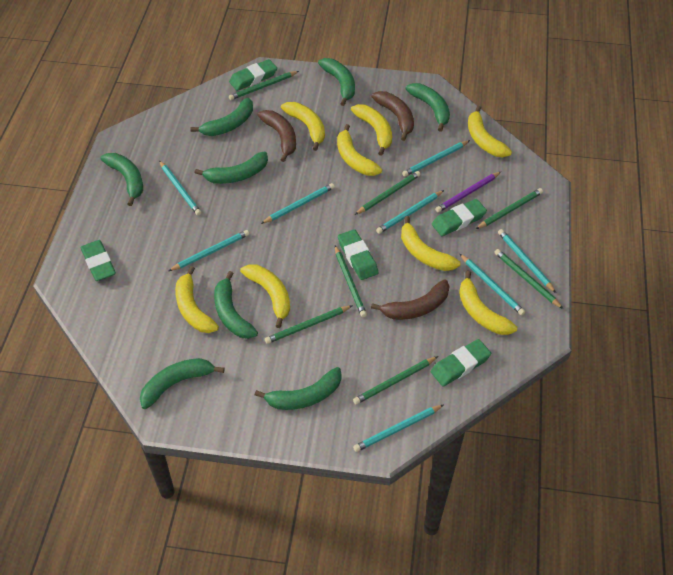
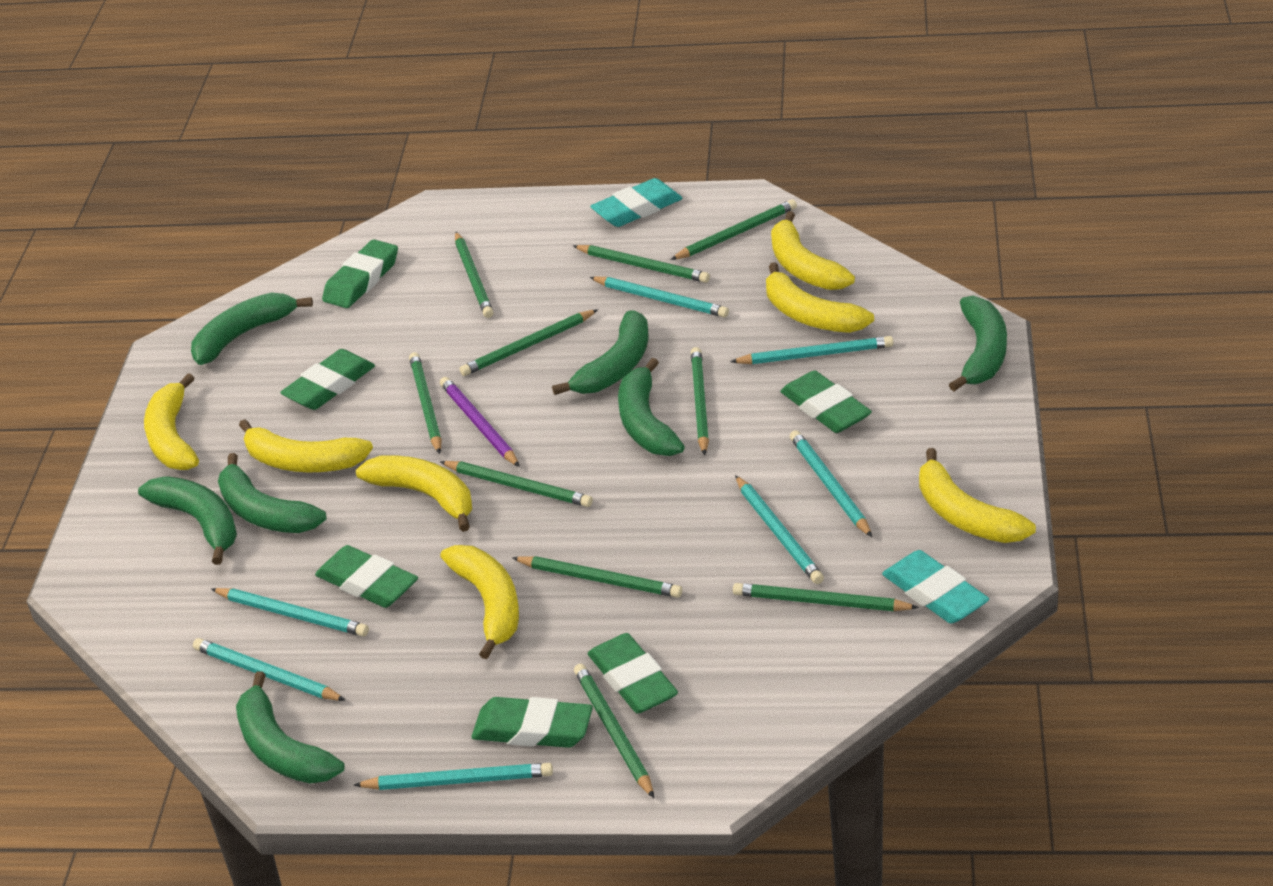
brown banana: [258,110,296,162] [371,91,414,141] [371,279,450,320] = 3 -> none = 0
green banana: [100,153,143,206] [140,358,225,409] [190,98,253,136] [195,152,268,184] [214,271,258,339] [255,367,342,410] [318,58,355,106] [406,83,450,132] = 8 -> [138,476,237,565] [191,293,313,365] [218,453,327,533] [236,671,345,784] [552,310,648,395] [618,358,685,456] [949,296,1007,391] = 7
green eraser: [81,240,116,281] [229,59,277,91] [338,229,378,280] [431,339,491,387] [432,199,487,236] = 5 -> [280,349,375,410] [315,545,418,608] [322,239,398,308] [472,697,593,748] [588,633,678,714] [780,371,872,433] = 6
green pencil: [229,71,299,100] [265,305,353,344] [335,245,367,317] [353,356,438,405] [355,171,421,215] [476,188,543,229] [494,249,563,309] = 7 -> [409,352,442,454] [440,461,593,507] [455,232,494,318] [460,309,598,376] [512,556,682,598] [573,245,710,283] [574,664,654,798] [670,199,797,260] [691,347,709,456] [733,583,919,611] = 10
turquoise eraser: none = 0 -> [590,178,682,227] [882,550,989,624] = 2
turquoise pencil: [159,160,201,216] [169,230,249,271] [261,183,335,224] [353,405,443,452] [376,190,444,234] [402,140,470,177] [460,254,525,315] [498,229,556,293] = 8 -> [193,638,346,701] [211,588,369,636] [354,763,553,790] [590,276,729,318] [730,336,893,364] [735,475,824,584] [790,430,872,537] = 7
yellow banana: [175,266,219,333] [240,264,290,328] [281,102,325,151] [337,124,382,176] [351,104,392,156] [401,216,460,271] [459,271,517,335] [468,106,512,157] = 8 -> [144,373,199,470] [239,419,373,472] [356,455,472,532] [440,545,519,659] [766,262,874,333] [771,211,855,290] [919,448,1036,543] = 7

